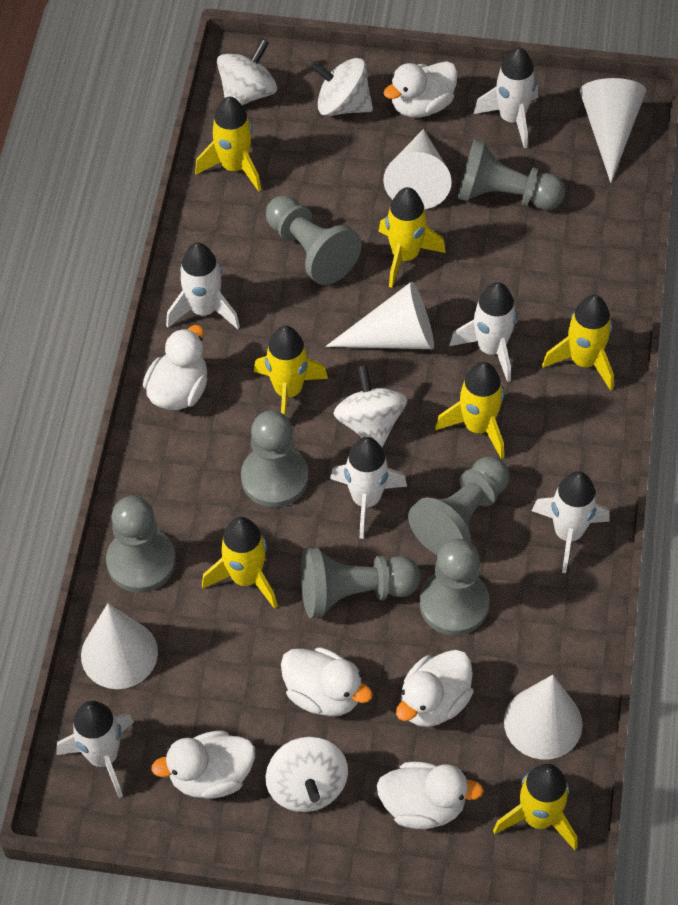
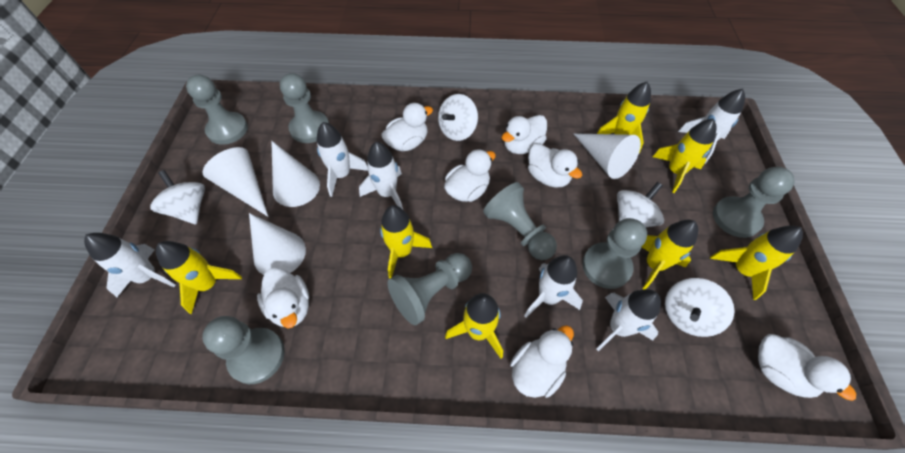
white cone: [81,603,158,689] [325,281,434,349] [383,129,452,209] [504,675,583,760] [580,78,646,183] = 5 -> [202,147,268,217] [249,213,306,275] [271,141,320,207] [573,133,641,179] = 4
white duck: [143,325,207,410] [151,730,255,799] [281,647,373,716] [377,762,484,829] [383,61,458,118] [396,650,474,727] = 6 -> [257,268,309,328] [381,103,433,151] [444,149,496,202] [502,115,547,154] [510,325,574,398] [528,143,582,188] [758,334,856,401] = 7

